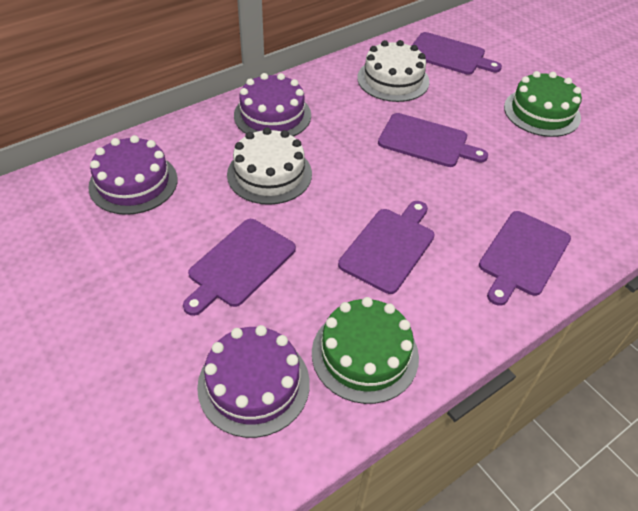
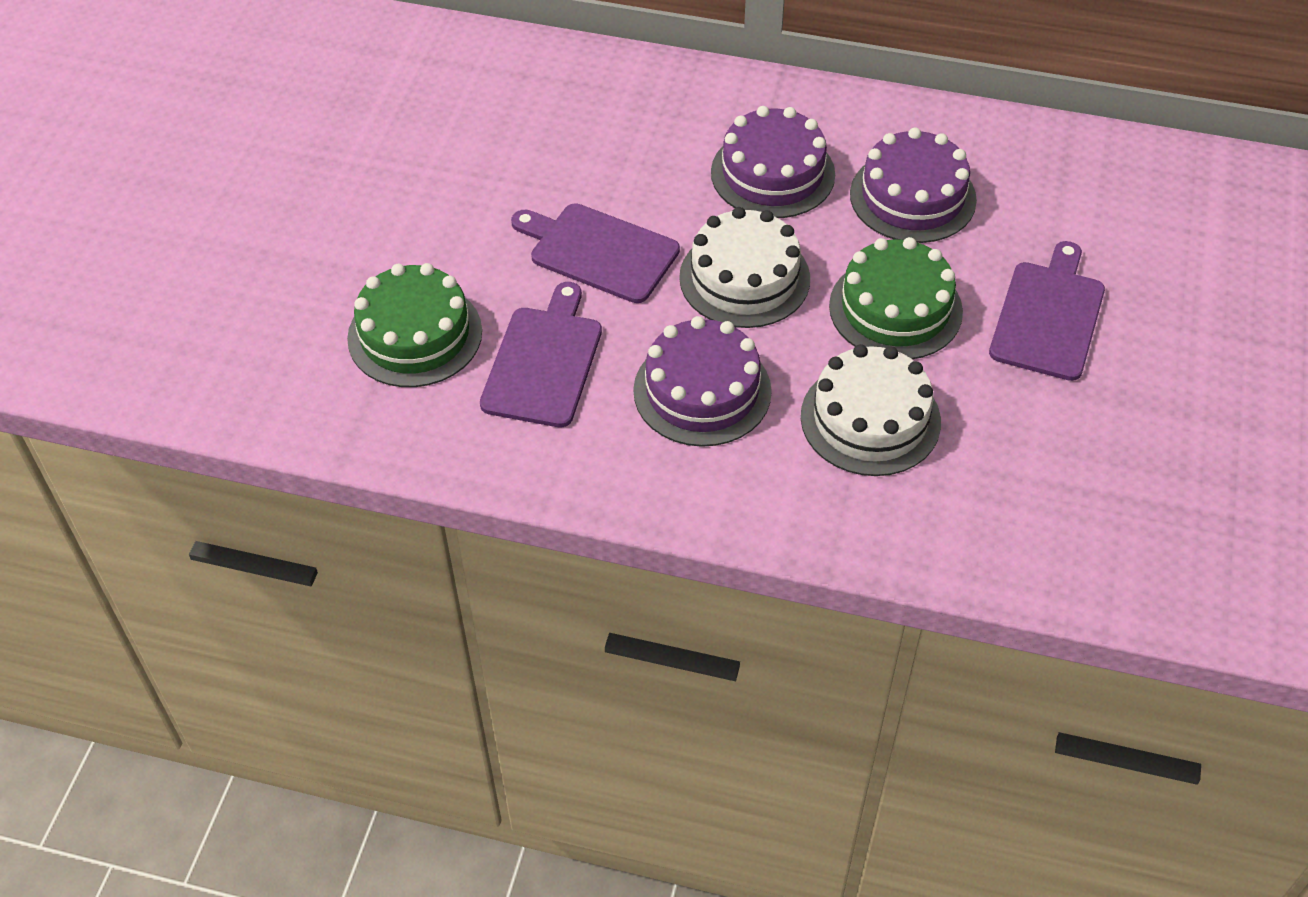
purple cutting board: [183,219,296,316] [338,201,435,294] [378,113,488,167] [412,32,502,75] [479,211,571,306] = 5 -> [480,282,602,427] [511,203,680,303] [989,241,1105,381] = 3

